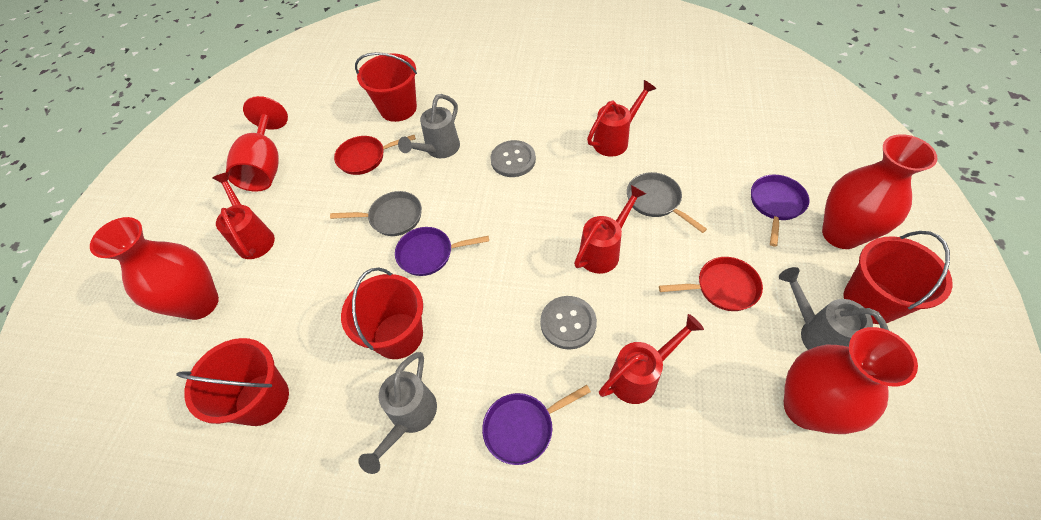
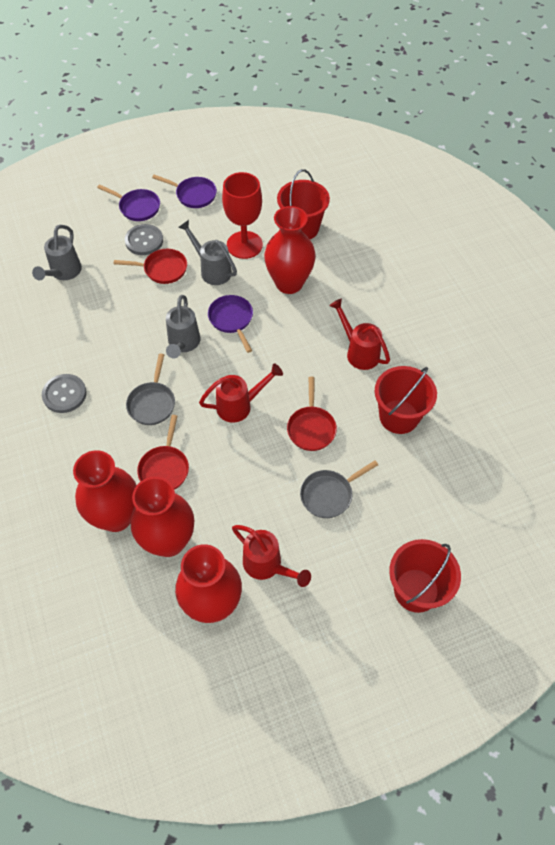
red bucket: [176,338,289,426] [341,268,423,359] [355,52,417,122] [844,231,953,324] = 4 -> [277,169,330,239] [375,366,437,434] [389,539,461,613] = 3
red pan: [334,135,416,175] [659,257,763,311] = 2 -> [114,249,187,284] [137,415,189,490] [287,377,337,451] = 3
red vase: [90,217,219,320] [784,327,918,434] [822,134,938,249] = 3 -> [73,450,137,532] [131,477,194,557] [175,544,242,623] [264,206,316,294] = 4
red watering can: [212,172,275,259] [574,185,646,274] [587,80,656,157] [599,314,704,404] = 4 -> [199,363,283,423] [232,525,311,587] [329,299,390,370] = 3

